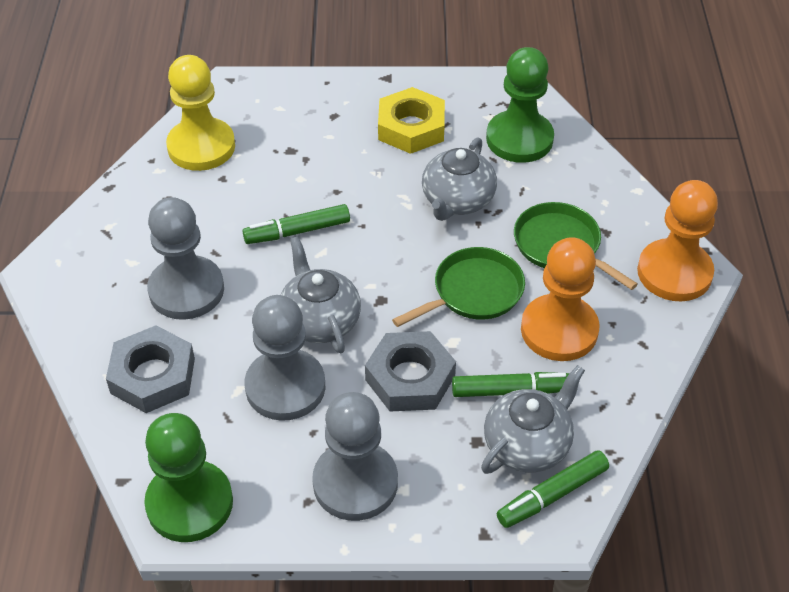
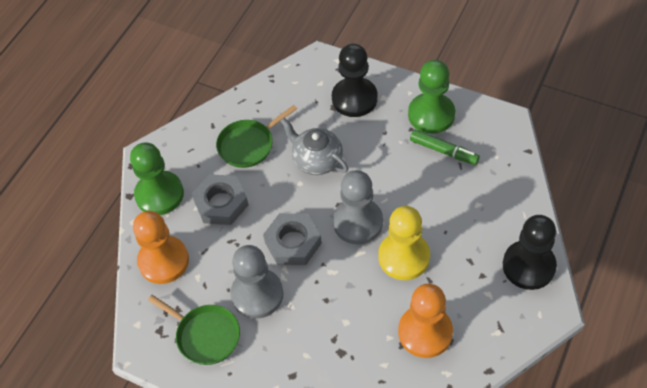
black pawn: none = 0 -> [332,44,378,117] [503,215,557,290] = 2
green marker: [242,204,350,244] [452,372,570,397] [497,450,609,528] = 3 -> [410,129,480,165] = 1
grey pawn: [147,197,224,320] [245,295,325,421] [312,392,398,521] = 3 -> [230,245,284,319] [333,170,383,244] = 2
grey teapot: [281,237,361,353] [422,137,497,221] [481,365,585,474] = 3 -> [281,118,348,175] = 1
yellow nut: [378,87,445,154] = 1 -> none = 0

